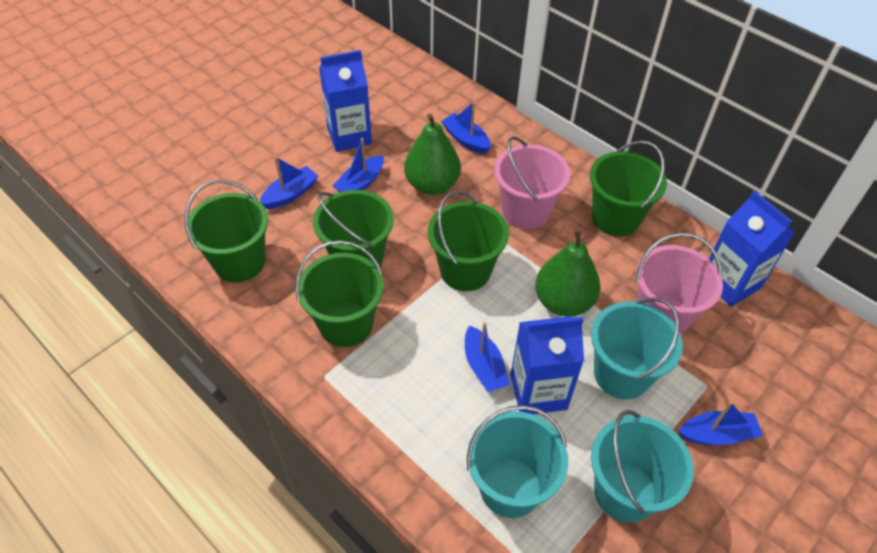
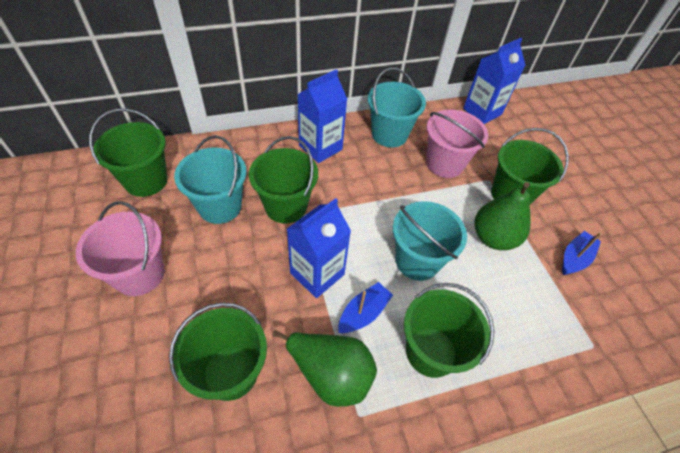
blue boat: [260,156,318,209] [333,138,384,192] [441,102,491,154] [465,322,510,392] [679,401,763,445] = 5 -> [338,282,393,333] [562,231,602,275] = 2

